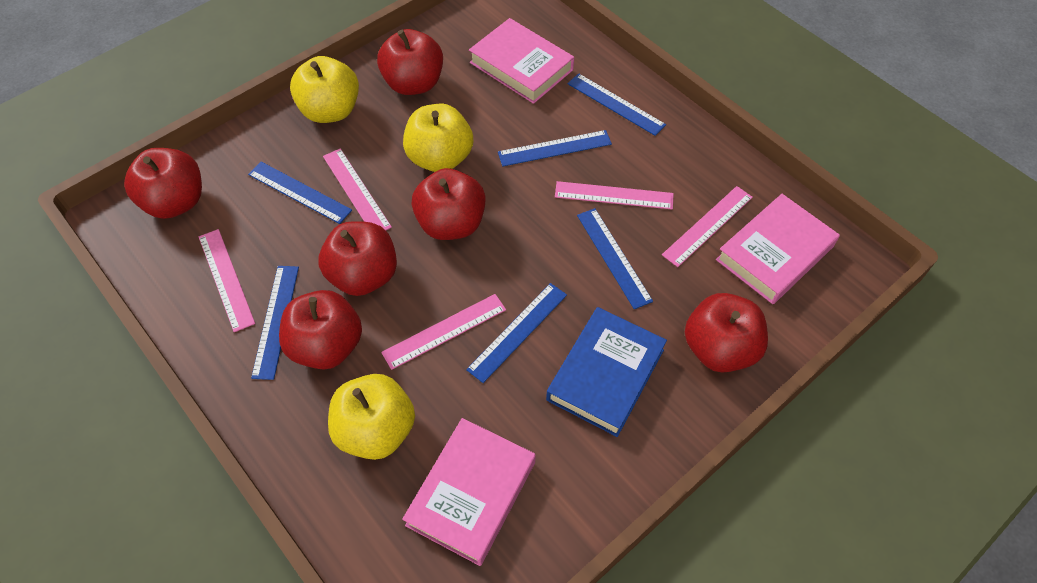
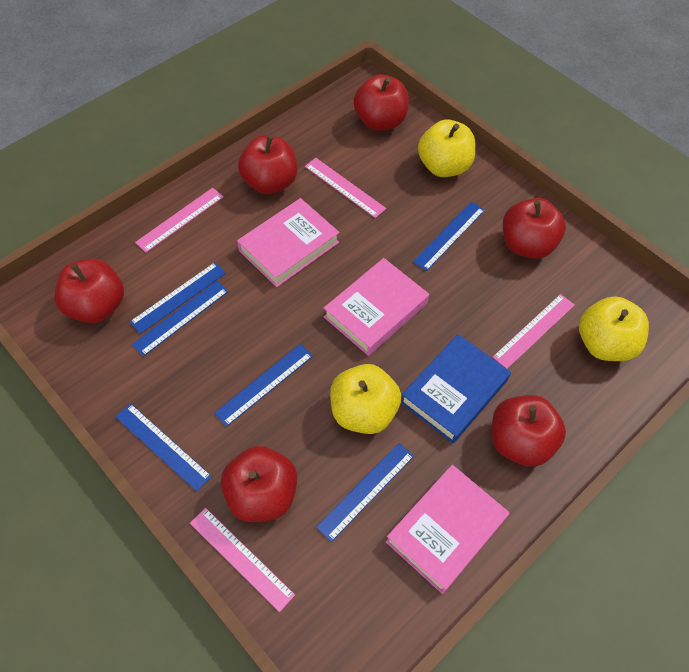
pink ruler: [199,229,255,332] [323,148,392,230] [381,294,506,370] [555,181,674,210] [662,186,753,267] = 5 -> [135,188,224,252] [190,508,295,612] [305,158,386,218] [493,294,574,369] = 4

